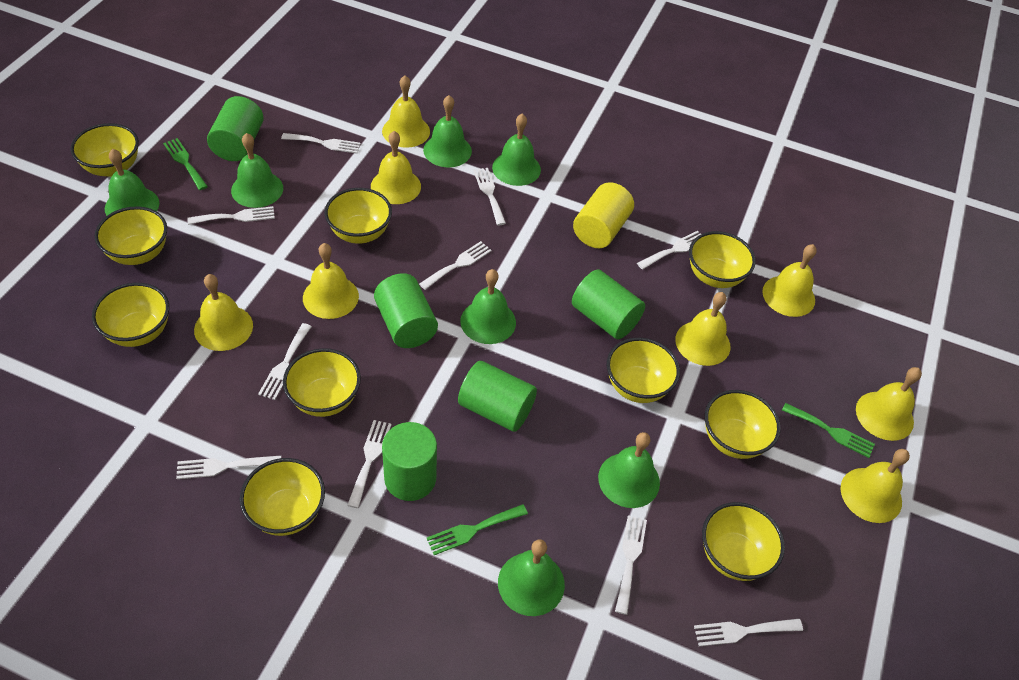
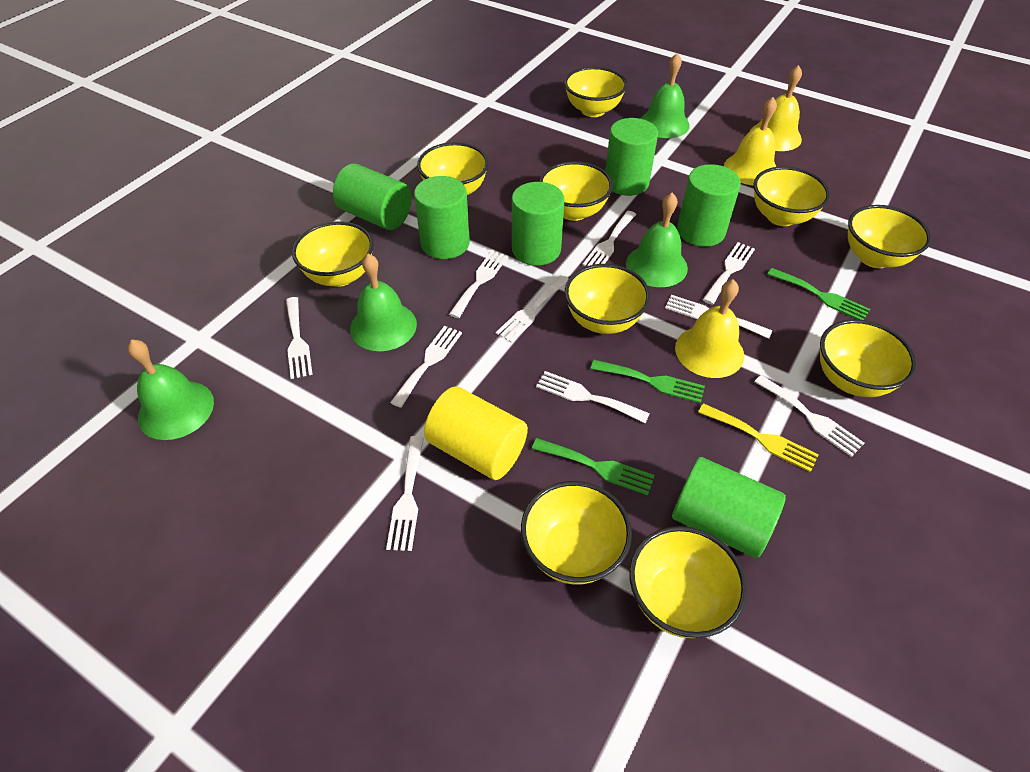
green bell: [105,149,160,216] [231,133,283,208] [423,95,472,167] [460,269,516,344] [492,114,541,186] [498,539,565,616] [598,432,660,508] = 7 -> [127,339,214,440] [350,254,417,351] [626,193,688,287] [640,53,690,138] = 4
green cylinder: [207,96,264,161] [374,273,438,348] [382,422,437,501] [458,361,537,432] [572,270,645,339] = 5 -> [333,164,412,230] [414,176,470,259] [512,182,565,266] [605,118,658,196] [672,457,786,558] [677,164,741,247] = 6
yellow bell: [194,274,253,351] [303,243,359,319] [371,131,421,204] [382,76,430,148] [675,292,730,366] [762,244,817,317] [841,449,910,523] [856,367,922,441] = 8 -> [675,279,744,378] [724,97,777,185] [750,65,802,151] = 3
yellow fork: none = 0 -> [698,403,819,472] = 1

